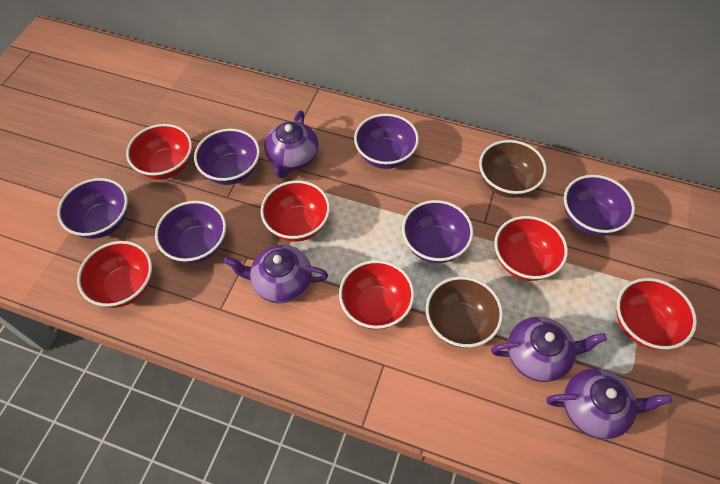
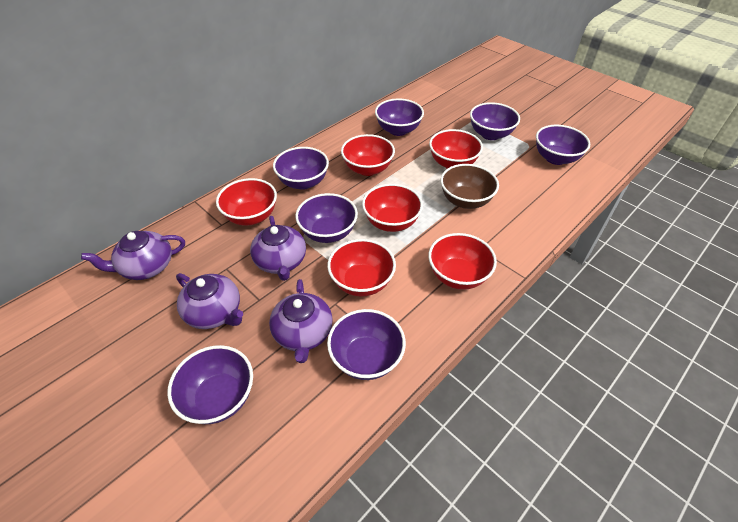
brown bowl: [426,276,503,348] [479,140,547,198] = 2 -> [441,164,499,209] = 1
purple bowl: [57,178,128,239] [155,201,226,264] [194,129,260,185] [354,114,419,169] [402,200,473,263] [564,175,635,236] = 6 -> [167,345,253,424] [273,147,329,190] [295,193,358,243] [327,309,406,380] [375,98,424,136] [470,102,520,140] [536,125,590,165] = 7

